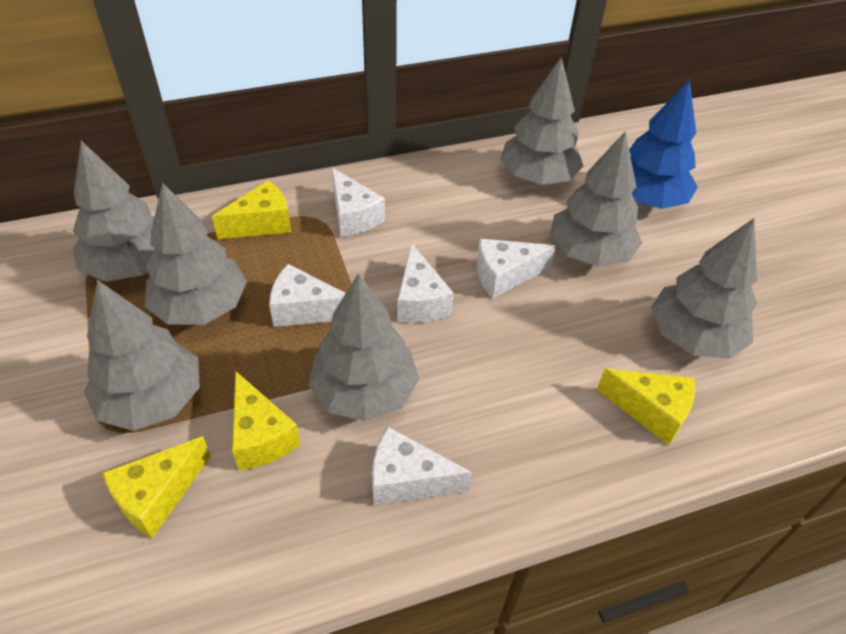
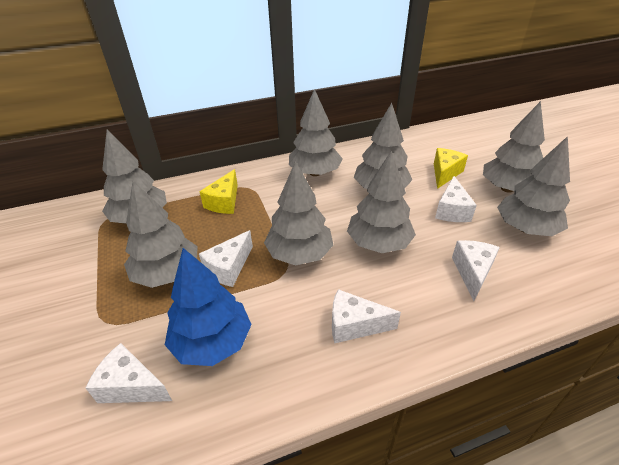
grey tree: [73,141,155,282] [84,280,200,431] [144,183,247,325] [308,273,419,422] [500,57,583,185] [550,132,642,267] [651,218,757,359] = 7 -> [102,130,167,224] [124,181,198,288] [264,161,333,265] [289,89,343,176] [347,151,416,253] [354,103,412,189] [483,101,545,193] [497,136,570,236] = 8
yellow cheese: [102,436,211,538] [212,180,291,239] [232,371,301,470] [597,369,695,445] = 4 -> [199,169,238,214] [434,148,468,189] = 2

